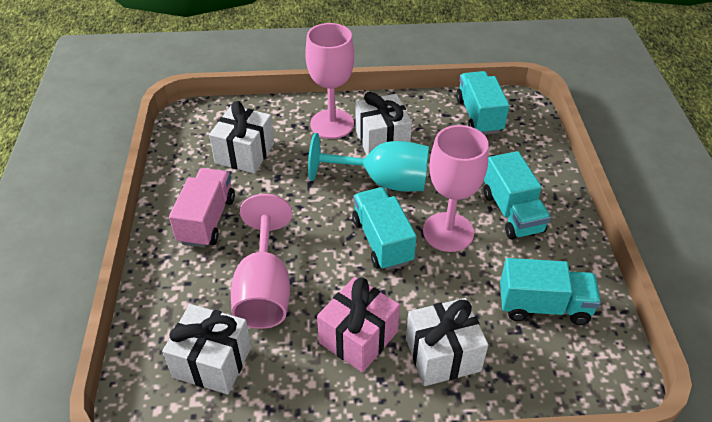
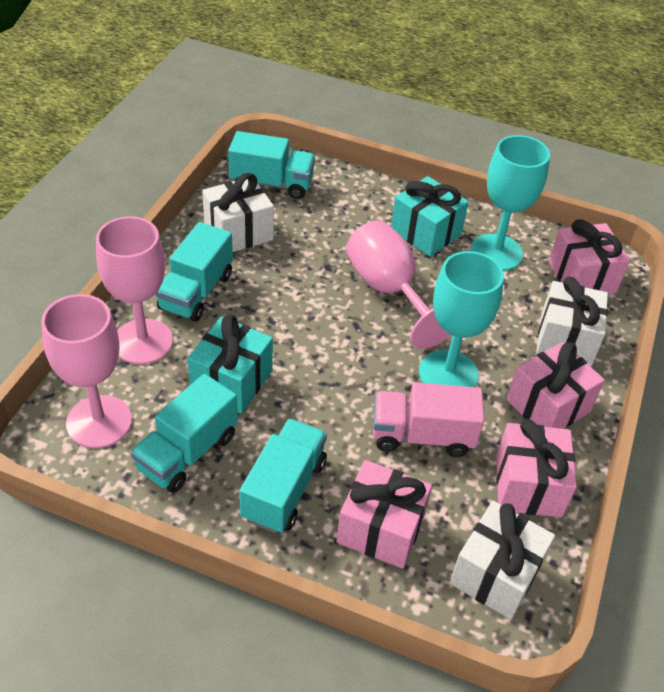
pink gift: [317,277,400,373] = 1 -> [337,460,432,569] [496,419,577,518] [506,342,605,429] [549,220,630,294] = 4
turquoise gift: none = 0 -> [188,314,273,414] [391,176,469,257] = 2
turquoise goblet: [308,133,429,192] = 1 -> [419,251,504,387] [470,135,550,271] = 2
white gift: [162,304,252,394] [209,101,274,174] [355,92,412,155] [406,298,488,386] = 4 -> [202,173,274,252] [450,501,555,620] [536,277,608,366] = 3

